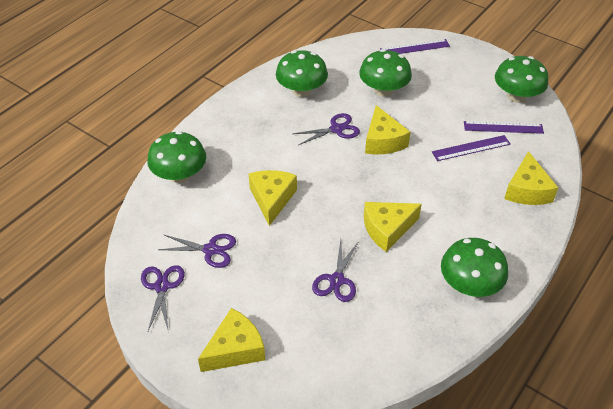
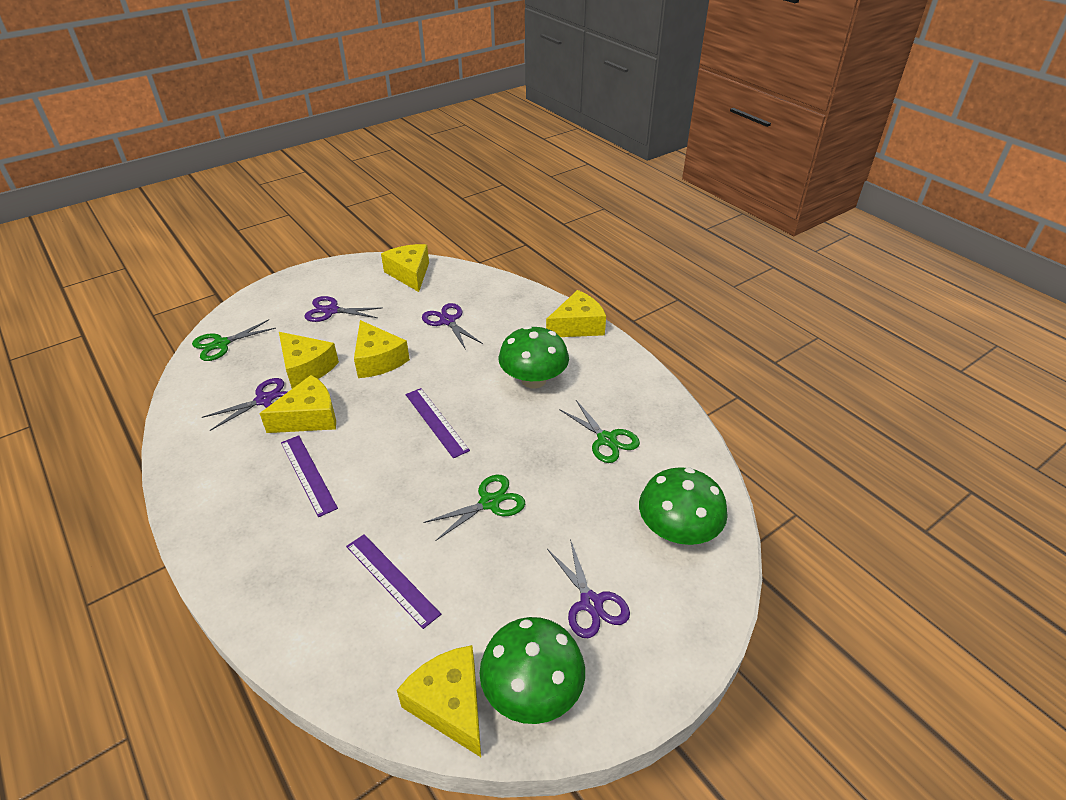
green mushroom: [147,131,206,183] [276,50,328,97] [359,49,412,97] [441,238,508,297] [495,56,548,103] = 5 -> [480,617,585,724] [499,326,569,388] [639,467,728,545] = 3
green scissors: none = 0 -> [192,320,276,361] [423,475,525,541] [559,400,640,463] = 3
yellow cheese: [198,308,265,372] [249,170,297,226] [364,202,422,252] [365,105,411,154] [504,151,558,205] = 5 -> [259,375,336,433] [279,332,339,389] [354,320,410,378] [381,244,429,292] [397,645,481,757] [546,290,606,337] = 6

